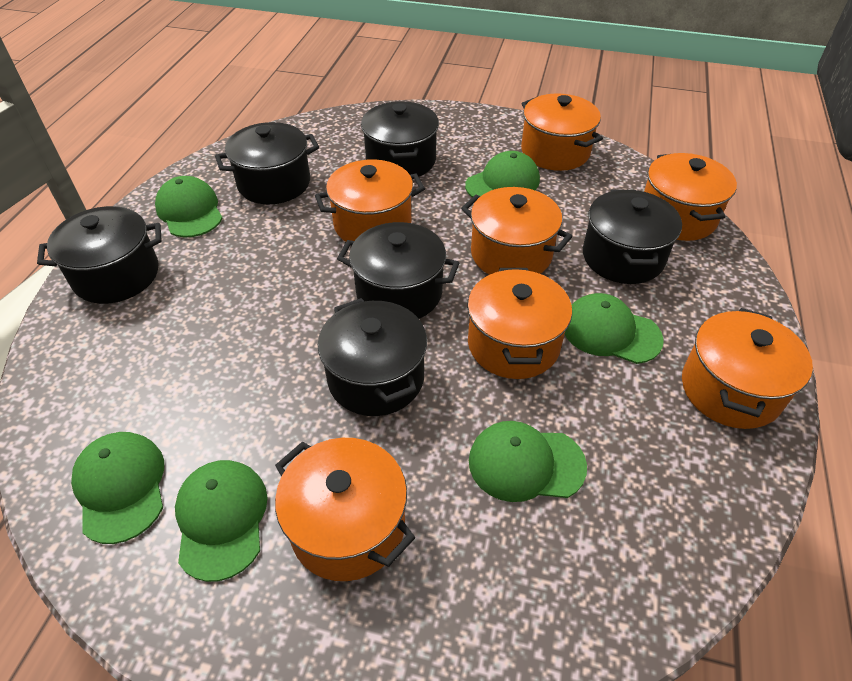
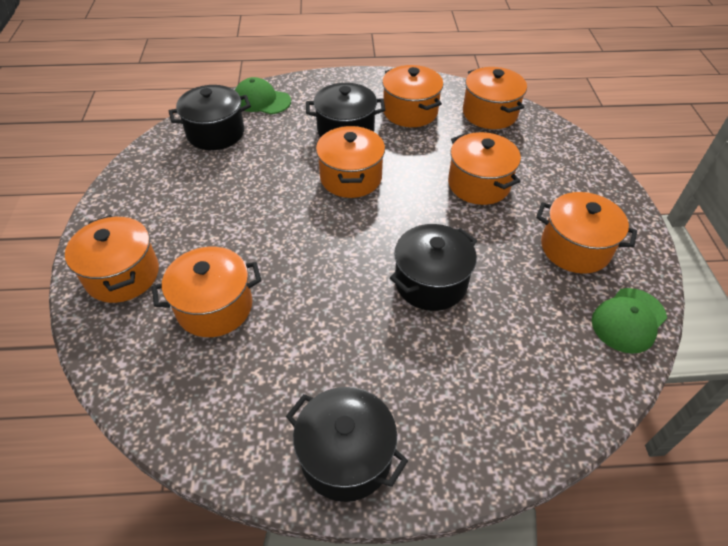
black pot: [37,206,162,304] [215,122,319,205] [318,298,427,416] [337,222,459,319] [361,101,439,177] [583,189,682,284] = 6 -> [169,85,251,150] [286,387,408,502] [306,83,385,138] [390,224,477,311] = 4
green cap: [71,432,164,544] [155,176,223,237] [175,460,268,582] [465,151,540,197] [469,421,587,502] [565,293,664,364] = 6 -> [235,77,291,114] [592,288,667,354] = 2

